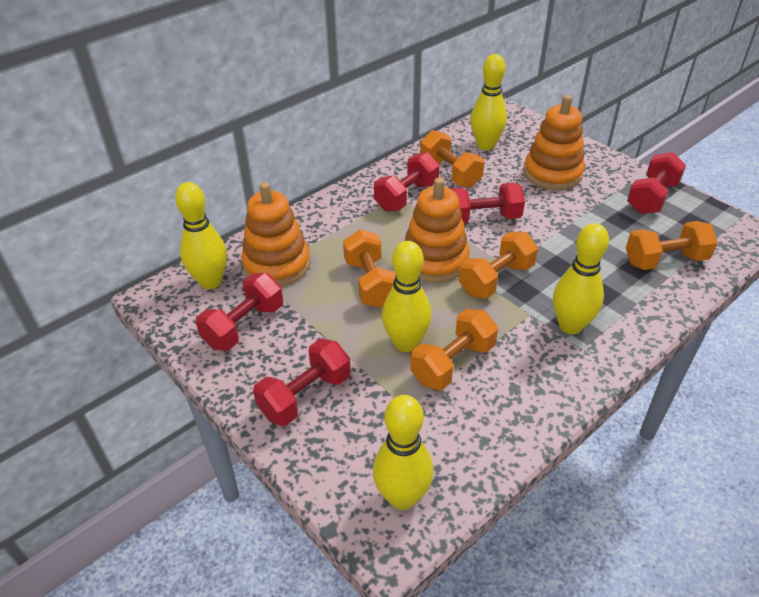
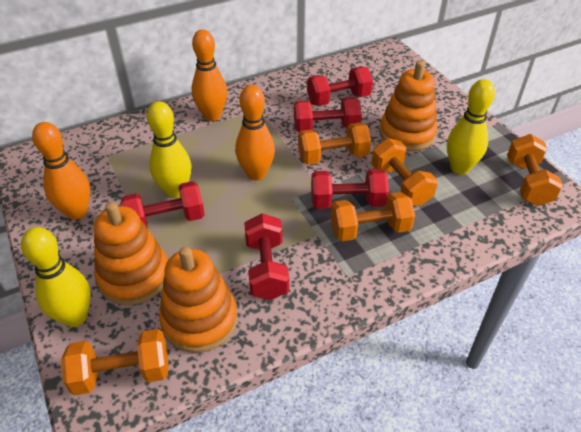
orange bowling pin: none = 0 -> [32,122,90,220] [191,29,227,121] [235,85,275,181] = 3
yellow bowling pin: [175,182,227,289] [373,395,434,510] [382,241,432,352] [471,54,507,150] [553,223,609,334] = 5 -> [21,227,91,327] [147,101,191,198] [447,79,495,175] = 3

